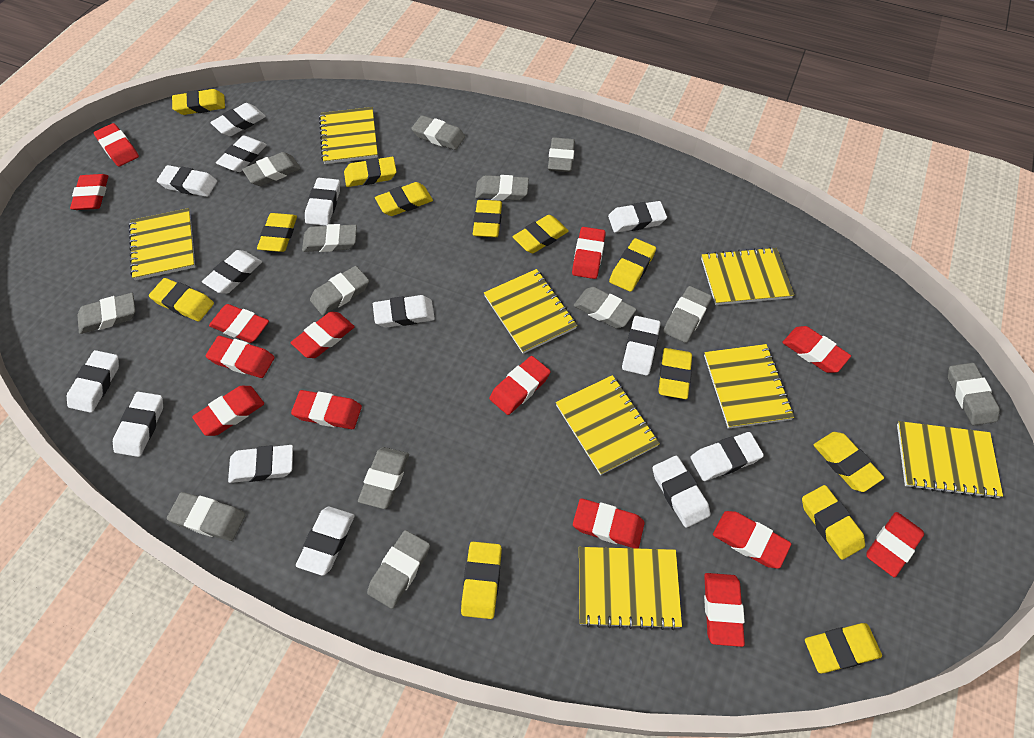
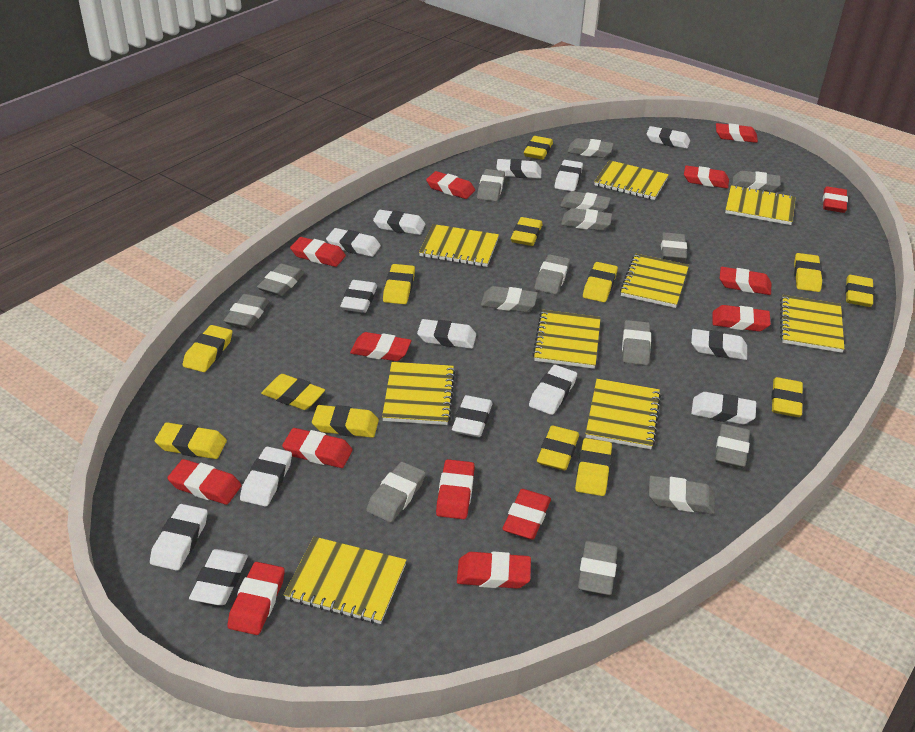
grey eraser: [77,293,135,334] [167,492,246,541] [242,152,301,186] [302,224,357,252] [310,266,369,316] [358,447,409,509] [367,530,430,609] [411,115,465,150] [475,175,529,201] [548,137,575,172] [574,287,637,328] [663,286,712,343] [948,363,1000,425] = 13 -> [224,294,269,328] [257,263,305,296] [366,462,426,522] [477,169,505,202] [481,286,538,312] [535,254,570,294] [560,191,611,212] [561,208,612,231] [567,138,614,158] [578,541,618,595] [622,320,651,365] [649,476,715,514] [661,232,687,261] [715,424,750,468] [732,171,781,191] = 15
yellow notebook: [129,208,195,280] [319,107,378,164] [484,269,577,354] [556,375,660,475] [579,547,682,630] [701,247,794,305] [704,344,794,429] [897,421,1003,499] = 8 -> [284,537,407,624] [382,362,455,425] [419,224,499,267] [533,310,601,369] [586,379,661,449] [594,160,669,200] [620,254,689,308] [725,185,796,225] [780,295,844,353] = 9

